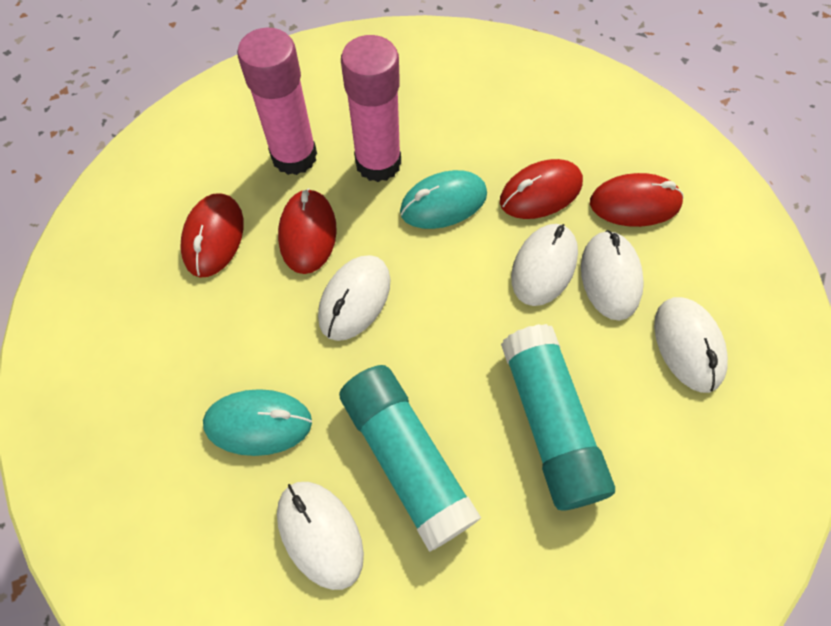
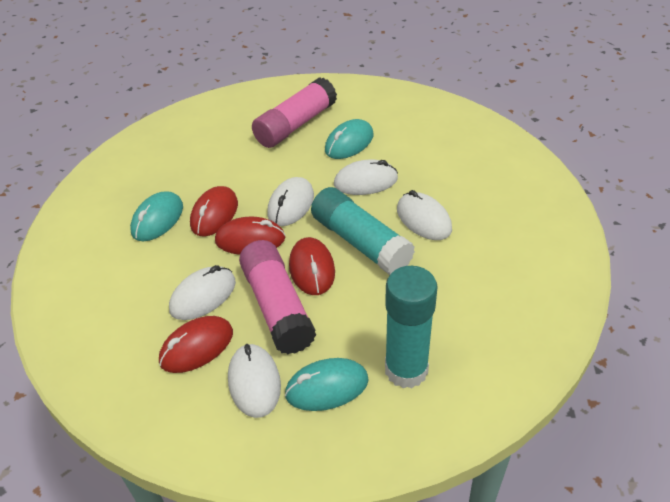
turquoise mouse: [203,389,312,456] [400,170,487,229] = 2 -> [130,191,183,241] [285,358,369,411] [325,119,373,159] = 3

